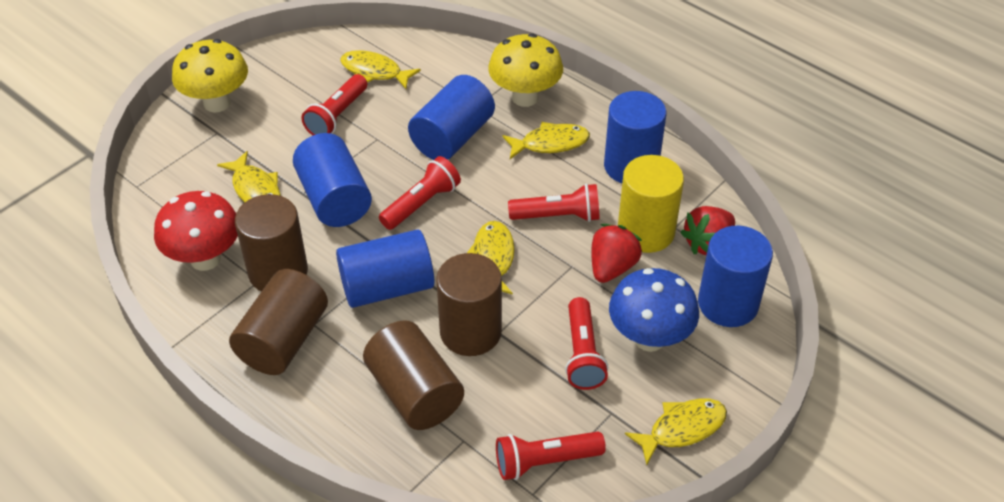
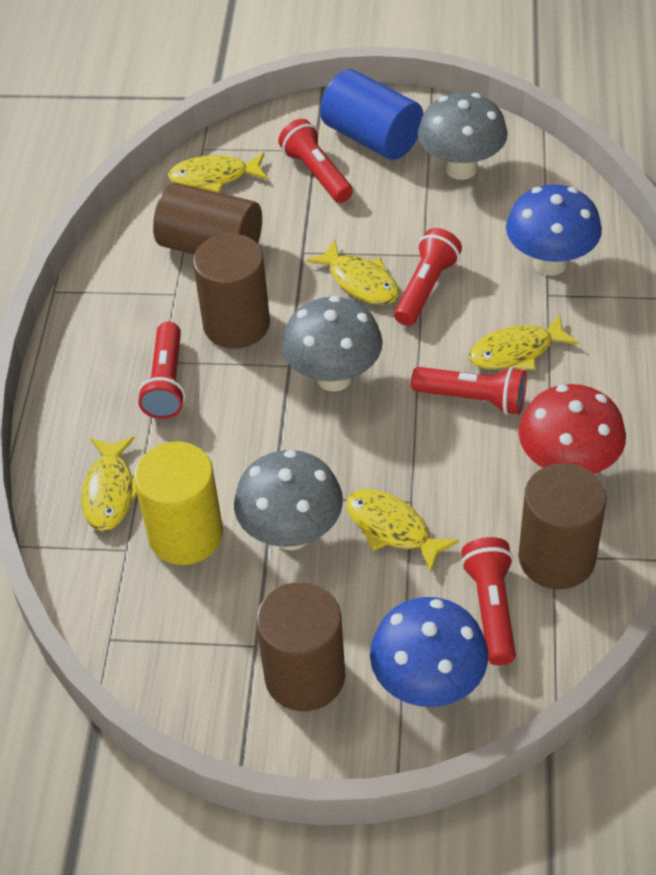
blue cylinder: [293,133,372,227] [336,229,434,308] [408,75,495,160] [604,91,666,183] [698,226,773,327] = 5 -> [320,69,424,160] = 1
blue mushroom: [609,268,699,352] = 1 -> [370,597,488,707] [506,184,602,276] = 2
grey mushroom: none = 0 -> [234,450,343,550] [282,296,383,392] [418,92,508,180] = 3
red strawberry: [591,224,642,283] [680,206,735,255] = 2 -> none = 0
yellow mushroom: [172,39,248,112] [488,34,563,107] = 2 -> none = 0

